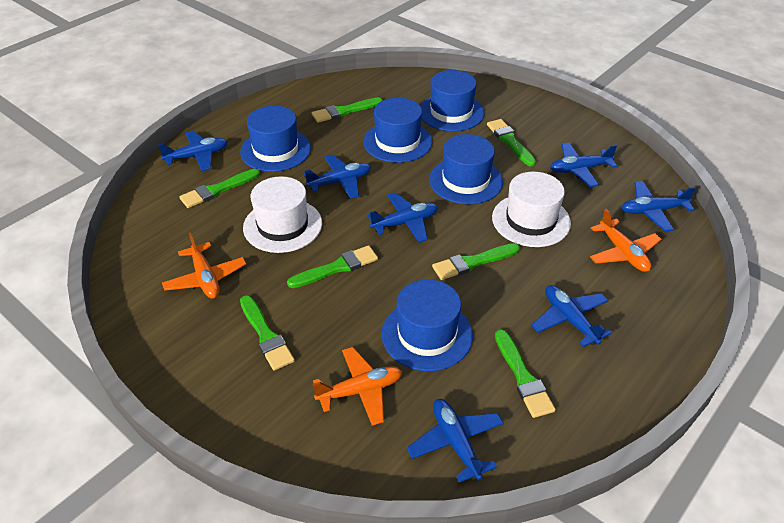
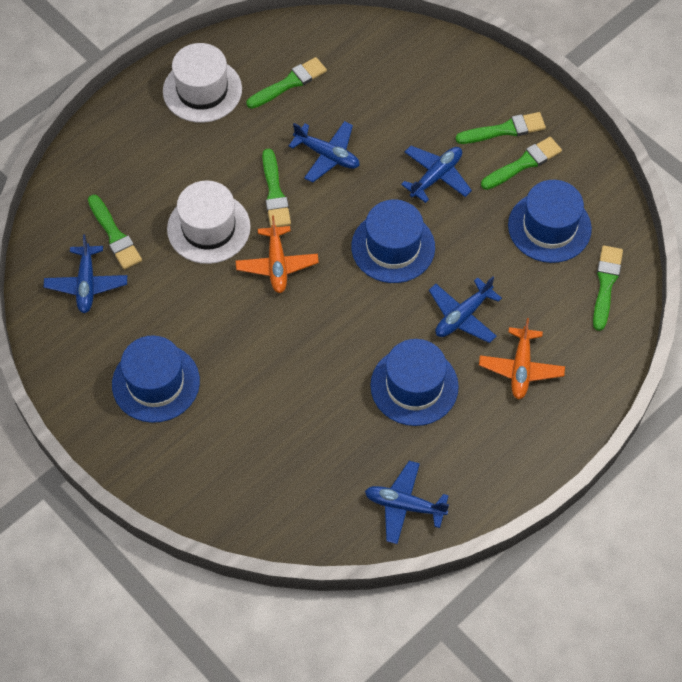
blue hat: [240,106,311,172] [363,98,432,163] [382,279,473,371] [420,70,485,131] [429,134,503,204] = 5 -> [112,335,200,423] [351,200,435,283] [370,339,459,426] [508,180,592,263] = 4
blue plane: [158,130,227,171] [304,154,371,199] [367,193,438,243] [407,399,504,483] [531,285,612,347] [550,143,617,187] [622,181,696,232] = 7 -> [44,235,127,313] [289,121,360,183] [365,461,449,544] [401,146,472,203] [429,276,502,343] = 5
green brush: [179,169,260,208] [240,295,295,371] [287,245,378,288] [312,97,383,123] [432,243,520,280] [487,119,536,167] [495,329,556,418] = 7 -> [88,195,142,270] [246,57,327,109] [262,149,291,227] [456,112,546,144] [481,137,562,190] [593,245,623,331] = 6
orange plane: [162,232,246,299] [313,347,402,426] [590,209,662,272] = 3 -> [236,215,319,293] [479,318,565,400] = 2

